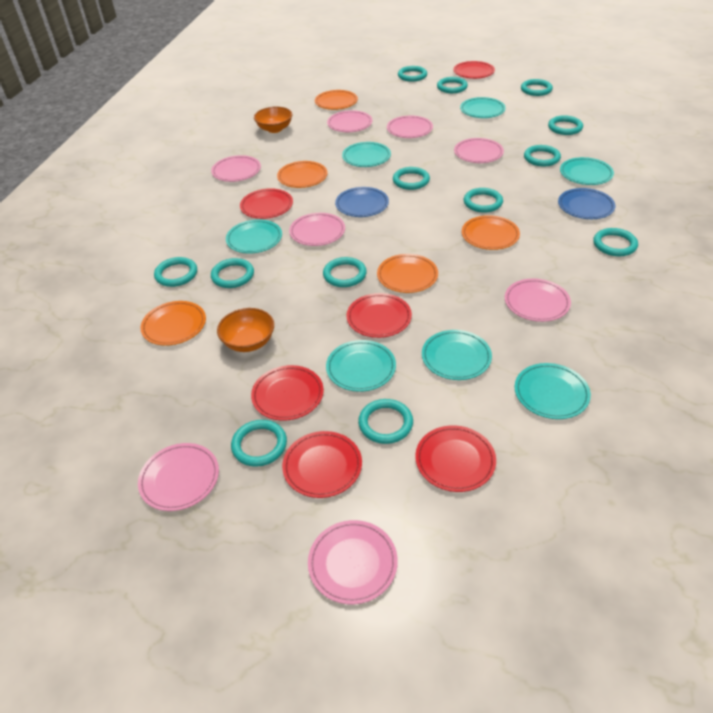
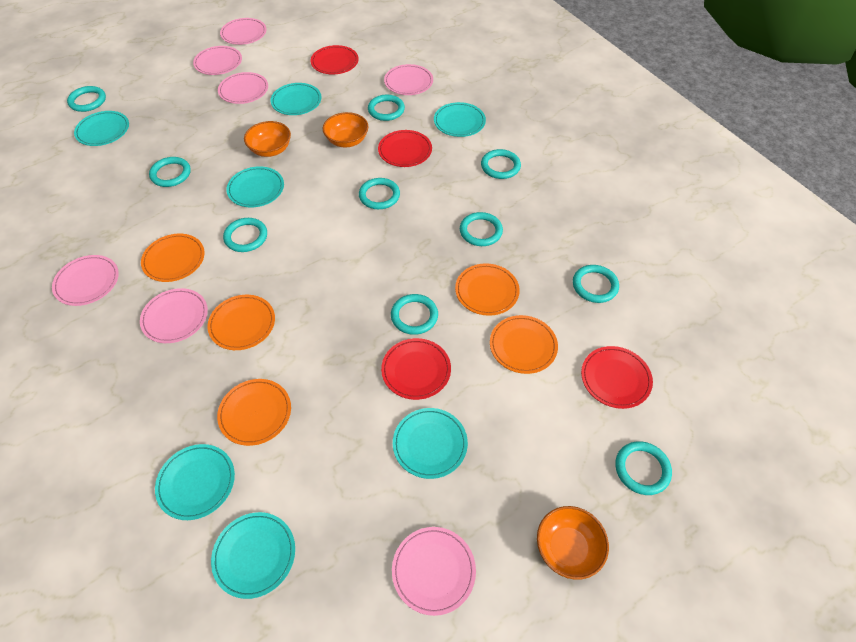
blue plate: [335,187,389,217] [558,188,615,219] = 2 -> none = 0
orange bowl: [217,308,274,352] [254,107,293,133] = 2 -> [244,121,291,157] [323,112,368,148] [537,506,609,580] = 3
pink plate: [138,443,219,511] [211,155,261,182] [289,213,345,246] [308,520,398,605] [327,110,372,132] [387,116,433,138] [454,138,504,163] [505,278,571,322] = 8 -> [52,255,119,306] [140,288,208,343] [193,46,242,75] [218,72,268,104] [220,18,267,45] [384,64,433,95] [392,527,476,616] = 7
red plate: [240,188,293,219] [251,365,324,421] [282,431,362,498] [347,293,412,338] [415,425,496,492] [453,61,495,79] = 6 -> [311,45,359,75] [378,130,432,167] [381,338,451,400] [581,346,653,409] = 4
turquoise ring: [154,257,197,287] [211,258,254,288] [231,420,287,467] [323,257,367,287] [358,399,413,444] [393,167,430,190] [398,66,427,82] [437,77,468,93] [464,188,503,213] [521,79,553,96] [524,145,561,167] [548,115,583,135] [593,228,638,256] = 13 -> [67,86,106,112] [149,157,191,187] [223,218,267,252] [359,178,400,209] [368,95,405,121] [391,294,438,335] [460,212,503,246] [481,149,521,179] [573,265,619,303] [615,441,672,495] = 10

